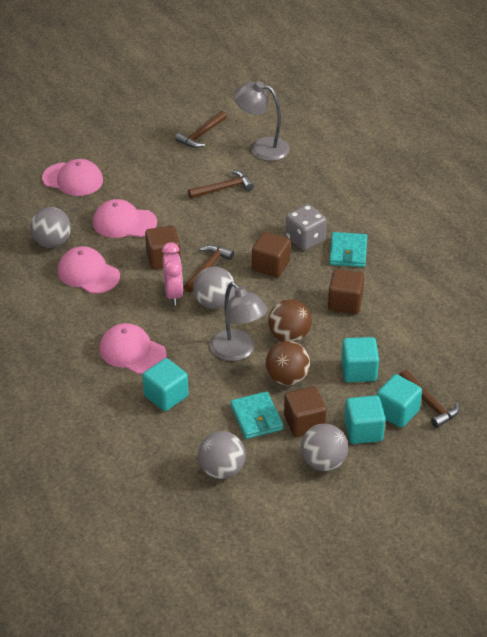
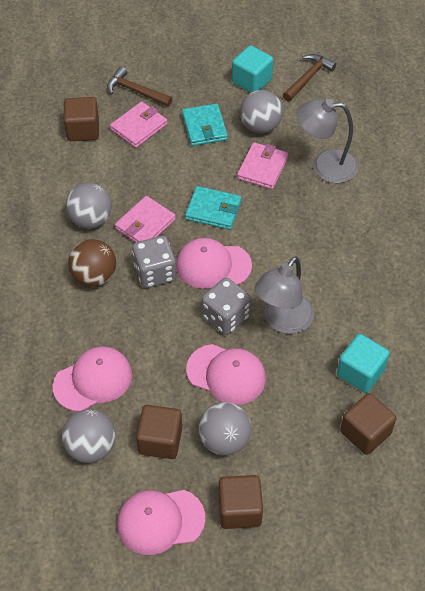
brown ball: [265,341,310,385] [268,299,312,342] = 2 -> [68,239,116,287] = 1
brown hammer: [175,111,227,148] [184,245,234,293] [188,170,254,199] [399,370,460,428] = 4 -> [107,67,173,107] [283,54,337,102] = 2
grey dice: [286,204,327,250] = 1 -> [132,236,176,288] [202,278,251,335] = 2
pink clock: [162,242,183,305] = 1 -> none = 0
pink wallet: none = 0 -> [110,101,167,148] [115,196,176,243] [237,142,288,189] = 3
turquoise cube: [142,358,189,411] [341,337,379,382] [344,395,386,444] [377,374,422,428] = 4 -> [232,45,273,93] [337,334,390,393] = 2

